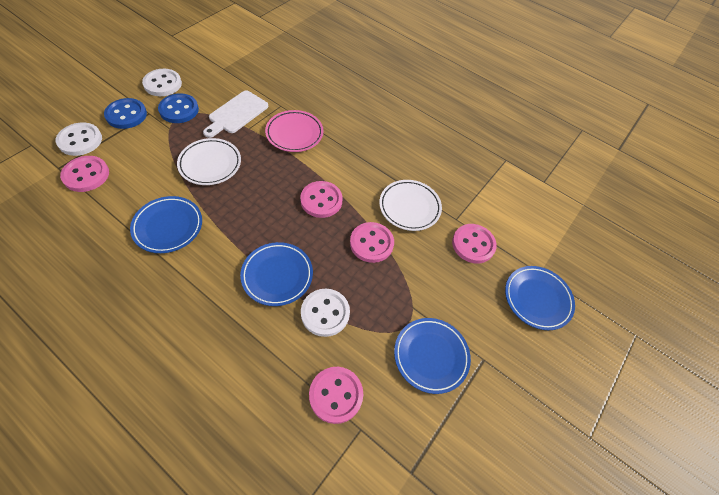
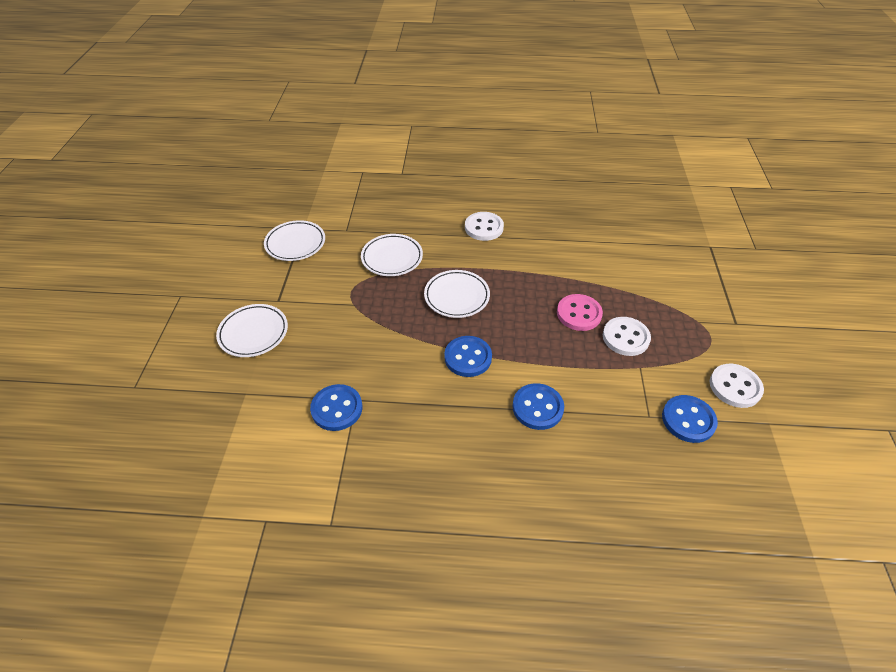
blue button: [104,98,147,129] [158,93,199,123] = 2 -> [310,384,362,431] [444,336,492,377] [512,383,564,430] [662,395,718,443] = 4
blue plate: [130,196,202,253] [240,242,313,306] [394,318,471,394] [505,266,575,330] = 4 -> none = 0
pink button: [60,156,109,192] [300,181,343,218] [309,367,363,424] [350,222,394,263] [452,224,497,264] = 5 -> [557,294,603,331] = 1
pink plate: [265,110,323,152] = 1 -> none = 0
white cutting board: [203,91,268,138] = 1 -> none = 0
white plate: [177,138,241,185] [379,180,442,231] = 2 -> [216,304,288,357] [264,220,325,261] [361,234,423,276] [424,270,490,318] = 4

